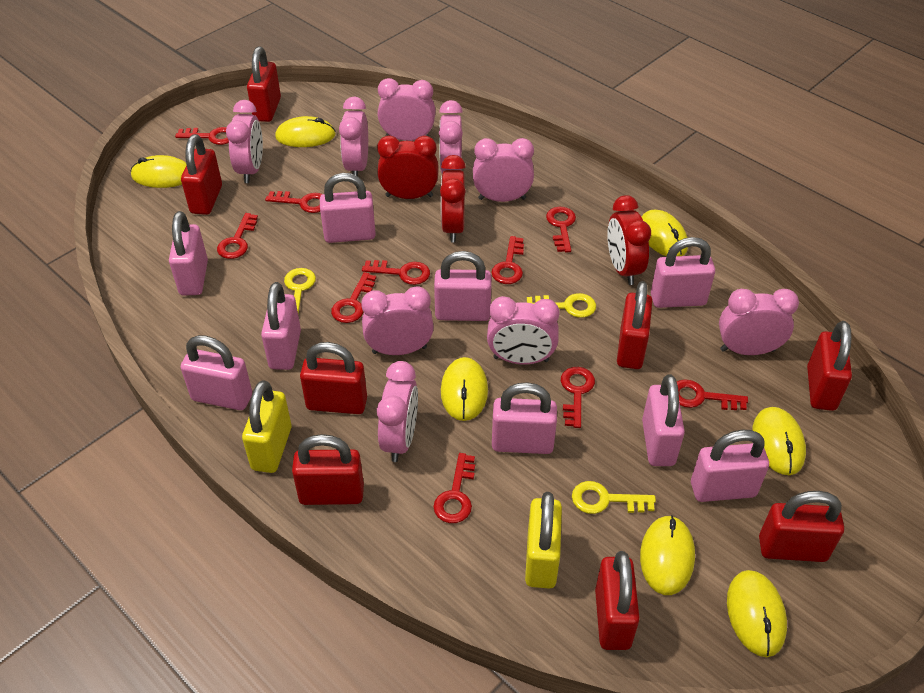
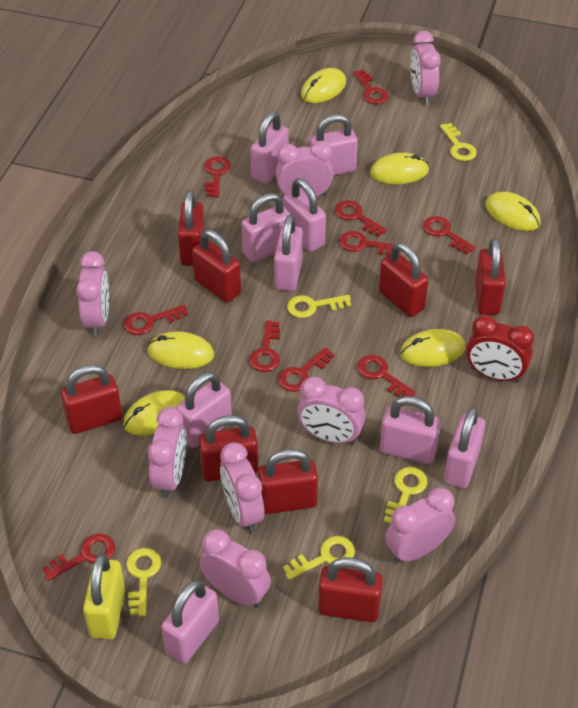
pink clock: [226,100,263,183] [339,96,368,176] [361,286,434,355] [377,361,418,462] [378,78,436,141] [439,100,463,174] [473,138,534,202] [487,296,560,364] [719,289,799,355] = 9 -> [76,251,109,336] [148,407,187,498] [200,529,271,607] [220,442,264,533] [275,141,334,199] [297,377,366,445] [385,487,455,563] [410,31,440,105] = 8
red clock: [377,135,439,199] [440,155,466,242] [607,195,651,285] = 3 -> [466,315,534,383] = 1
yellow key: [284,268,316,314] [527,293,596,318] [572,481,656,514] = 3 -> [126,548,161,617] [283,536,355,580] [287,295,351,318] [384,467,427,524] [440,123,477,161] = 5
yellow mouse: [131,155,186,188] [275,116,336,147] [441,357,488,421] [640,515,695,595] [641,209,688,256] [727,570,787,657] [752,407,806,475] = 7 -> [123,390,185,436] [147,331,214,369] [301,68,346,103] [370,153,429,184] [400,329,466,367] [486,192,540,231] = 6
yellow padlock: [242,380,292,473] [525,492,562,589] = 2 -> [83,553,125,639] = 1

